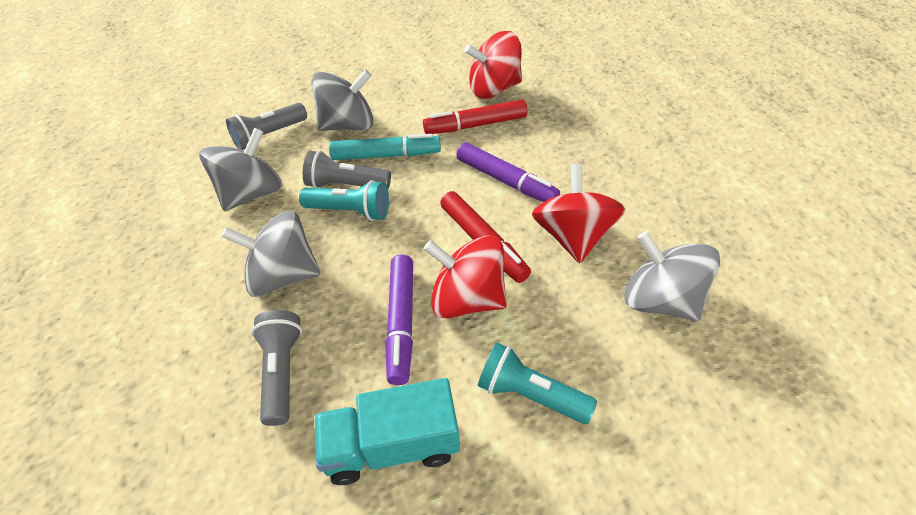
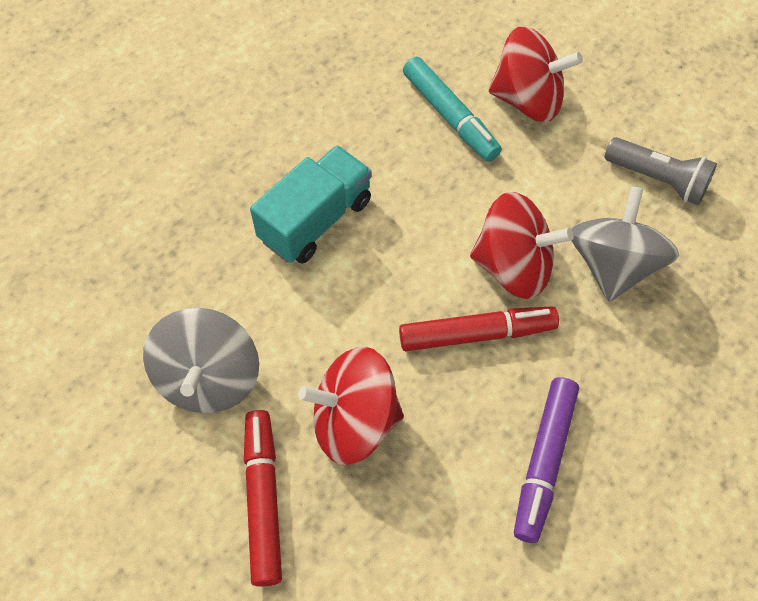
grey flashlight: [226,103,307,150] [251,310,302,426] [303,150,391,189] = 3 -> [605,137,717,205] = 1
grey spinning top: [199,128,282,211] [222,210,320,297] [311,69,373,131] [624,231,720,321] = 4 -> [143,308,259,413] [571,186,679,302] = 2
purple marker: [385,255,413,385] [456,142,560,202] = 2 -> [514,377,579,543] = 1
turquoise flashlight: [299,180,389,221] [478,343,597,424] = 2 -> none = 0

